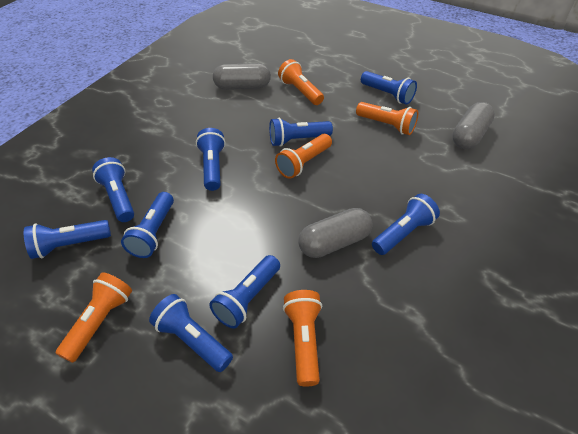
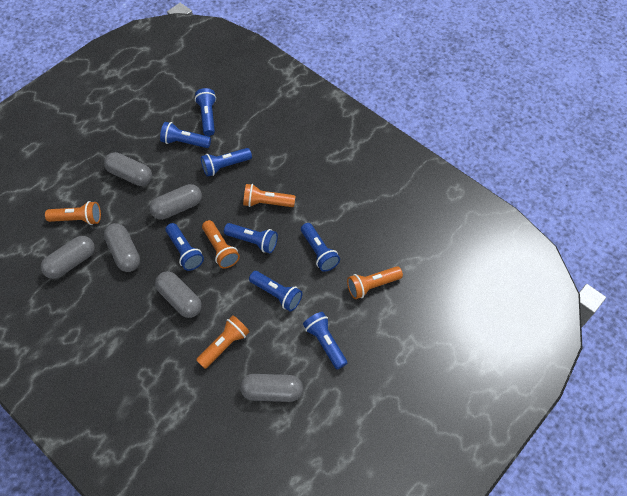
blue flashlight: [24,220,111,259] [92,157,134,222] [121,192,174,258] [149,294,233,372] [196,128,225,191] [209,255,280,329] [269,118,333,147] [361,71,417,105] [372,194,440,255] = 9 -> [160,122,211,148] [165,223,204,271] [195,88,216,136] [201,148,252,177] [224,223,278,253] [249,271,303,311] [301,223,340,272] [303,312,347,370] = 8
grey capsule: [213,63,271,90] [298,208,373,258] [452,102,495,149] = 3 -> [41,236,95,279] [104,152,152,186] [104,223,140,272] [149,184,202,220] [155,271,202,318] [240,374,303,402] = 6

